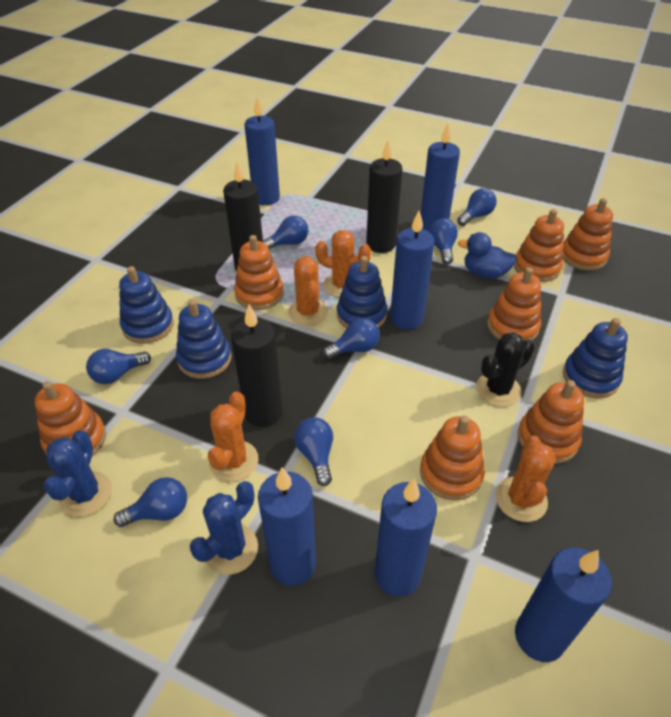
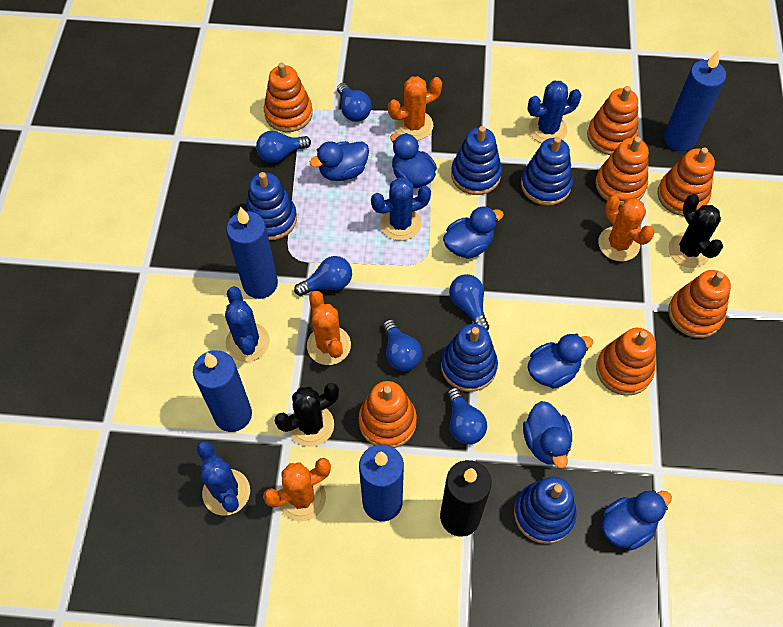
black cactus: [476,332,535,407] = 1 -> [275,382,339,447] [669,194,723,268] = 2
black candle: [223,161,263,272] [231,304,283,427] [366,140,402,253] = 3 -> [440,460,492,537] = 1
blue cactus: [44,430,112,517] [190,481,258,575] = 2 -> [197,441,250,516] [225,286,270,362] [371,177,431,241] [527,81,581,143] = 4
blue candle: [245,97,280,205] [258,467,316,586] [375,479,437,596] [390,211,435,330] [421,123,460,232] [515,548,612,662] = 6 -> [193,350,252,432] [226,207,278,299] [359,444,404,521] [664,50,726,151] = 4
blue duck: [458,232,517,279] = 1 -> [310,141,369,181] [391,133,437,188] [443,206,504,259] [523,401,572,468] [527,333,593,389] [602,490,672,550] = 6
blue light bulb: [86,349,151,384] [113,477,187,527] [263,216,308,249] [294,417,333,486] [323,318,380,359] [429,218,458,264] [457,188,497,226] = 7 -> [256,131,311,163] [294,256,352,296] [337,83,372,122] [383,319,422,371] [447,387,487,444] [449,274,489,331] = 6
blue stacking toy: [119,266,174,344] [176,299,232,379] [337,256,387,328] [563,318,628,398] = 4 -> [245,172,297,240] [441,324,498,392] [451,126,502,195] [514,477,577,544] [521,137,573,206] = 5

